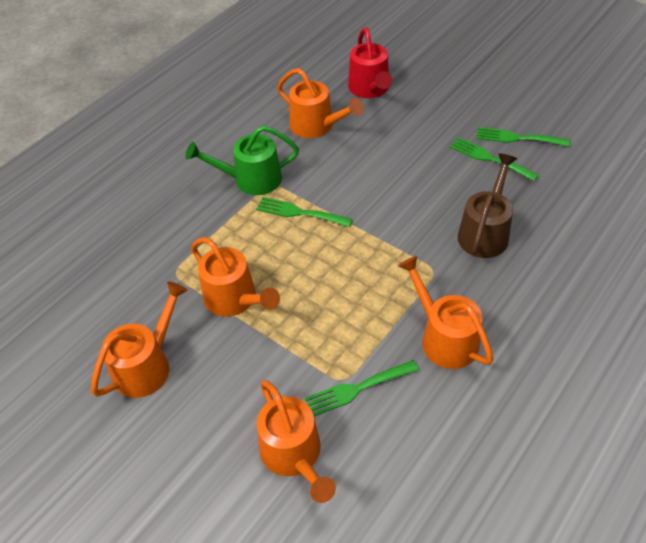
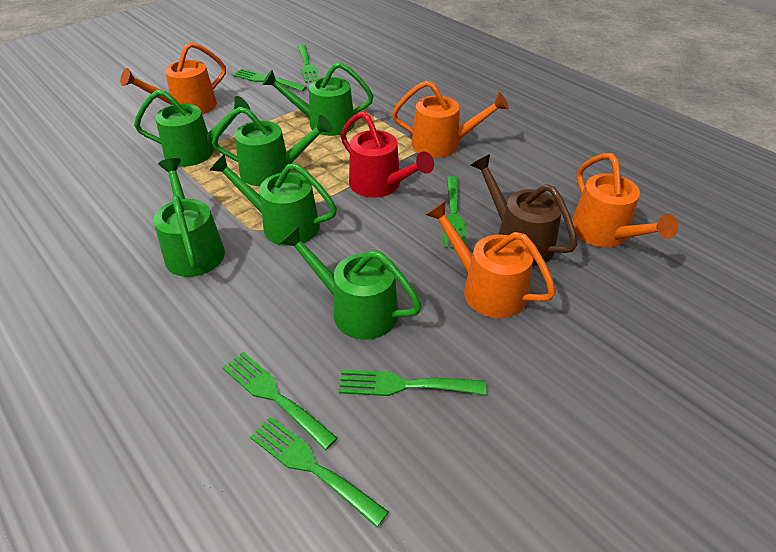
green fork: [256,197,353,227] [305,360,419,416] [450,137,539,181] [477,127,570,147] = 4 -> [222,352,338,450] [233,69,307,92] [250,417,389,527] [297,45,319,83] [339,370,486,396] [444,176,466,249] = 6
green watering can: [186,126,299,195] = 1 -> [134,90,250,167] [153,158,225,277] [210,154,337,246] [212,107,333,186] [262,62,373,136] [280,226,422,340] = 6
orange watering can: [91,282,188,398] [191,237,280,316] [257,380,336,503] [277,68,364,138] [398,256,494,369] = 5 -> [120,42,226,114] [392,81,509,157] [426,201,556,318] [572,153,678,247] = 4

